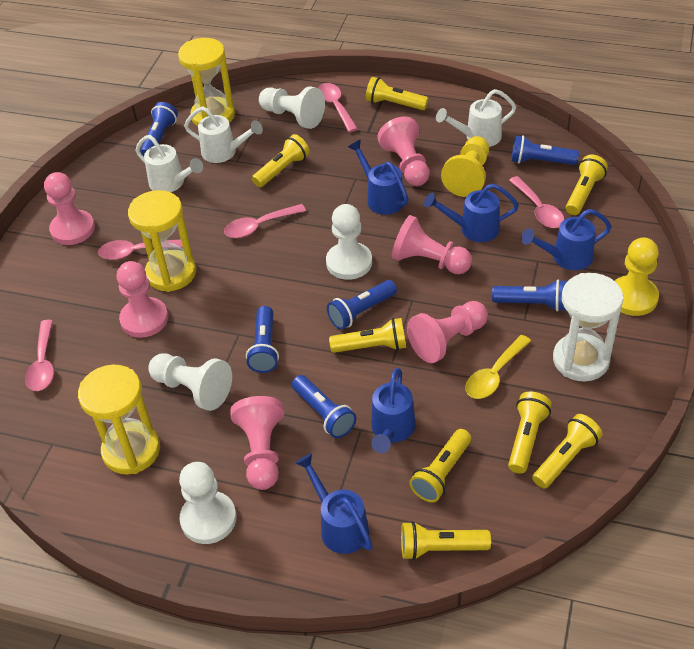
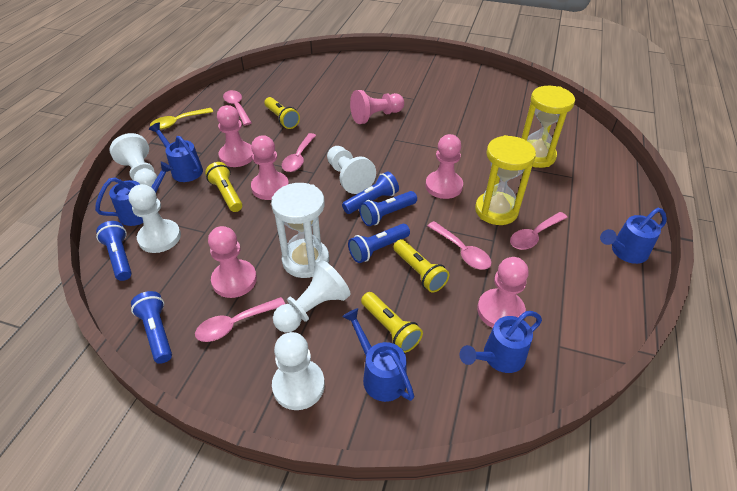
blue flashlight: [140,102,178,156] [246,306,279,373] [292,375,356,438] [327,280,397,330] [492,279,567,312] [511,135,579,165] = 6 -> [96,221,132,281] [131,291,172,364] [342,171,399,214] [348,224,410,263] [359,191,417,226] = 5
white pawn: [148,353,232,411] [179,462,237,544] [259,86,325,129] [326,204,372,280] = 4 -> [109,133,157,187] [128,184,181,253] [272,332,325,410] [273,260,351,333] [327,146,376,194] = 5
white watering can: [135,135,203,192] [184,106,263,163] [436,89,516,147] = 3 -> none = 0
yellow flashlight: [252,134,310,187] [329,318,406,353] [366,77,429,110] [401,521,491,560] [409,429,471,502] [508,392,552,473] [532,414,602,489] [566,155,608,215] = 8 -> [205,162,242,212] [264,97,300,129] [361,292,423,353] [393,239,449,293] = 4
yellow hourglass: [78,365,160,474] [128,190,196,292] [178,38,235,126] = 3 -> [475,135,536,225] [522,86,575,168] = 2
yellow pawn: [441,136,489,197] [614,238,659,316] = 2 -> none = 0

